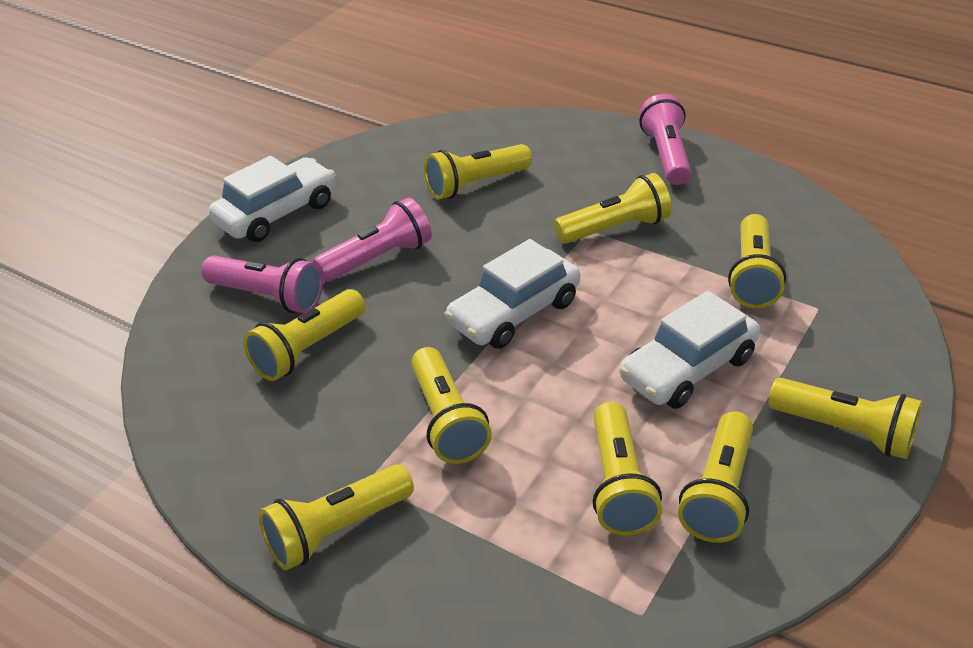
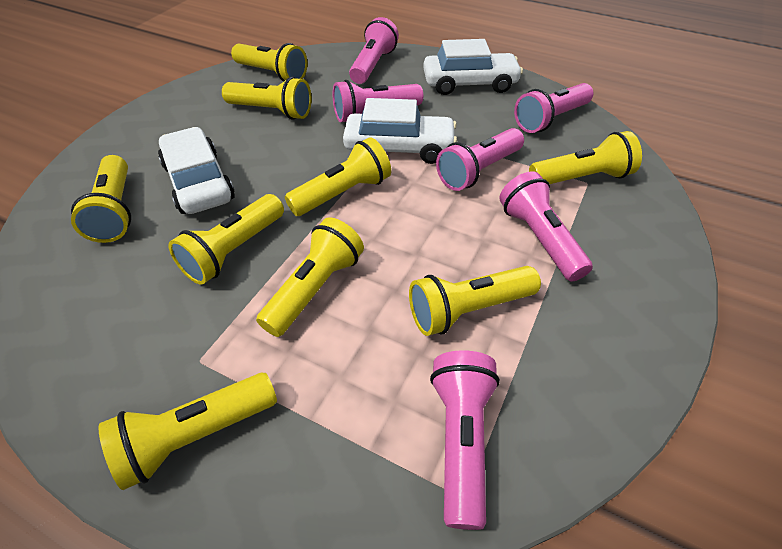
pink flashlight: [201,255,323,313] [313,197,432,282] [639,94,691,185] = 3 -> [333,80,423,122] [349,17,399,84] [430,350,500,530] [436,128,524,191] [499,171,593,281] [514,83,593,133] = 6

